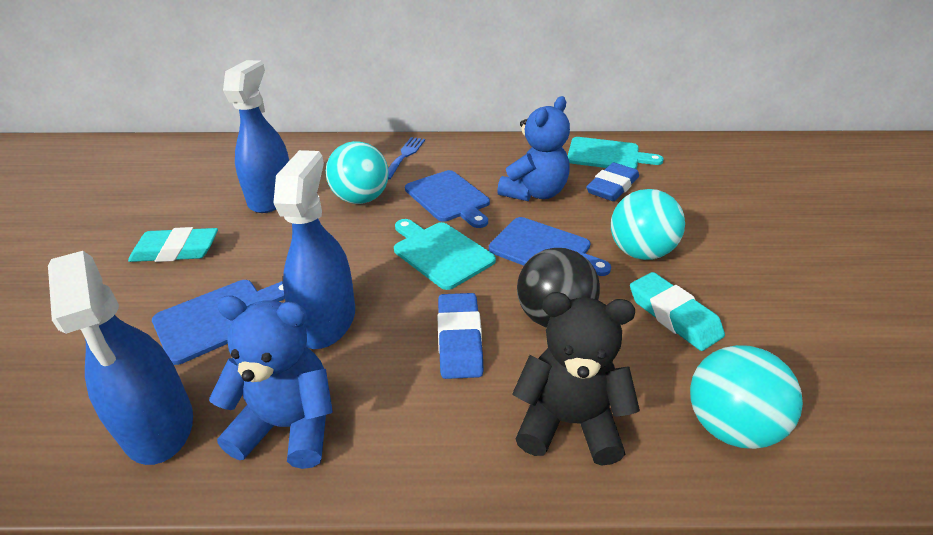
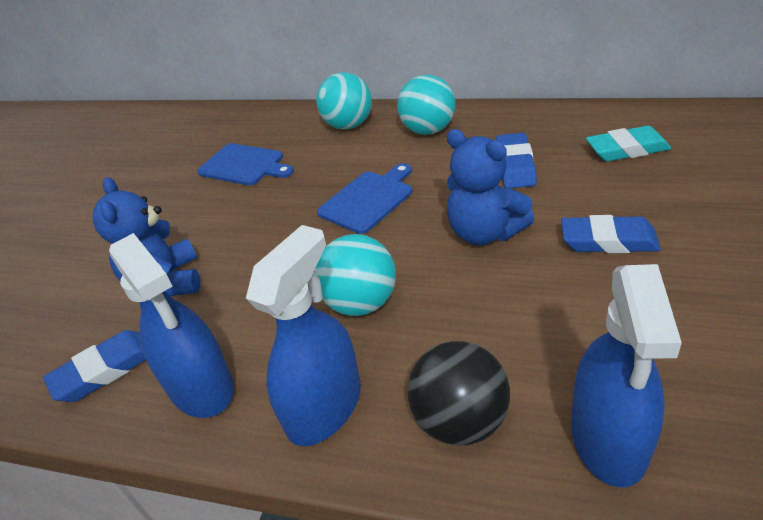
black teddy bear: [512,292,640,466] = 1 -> none = 0
blue cutting board: [152,280,285,365] [405,170,490,228] [489,217,611,276] = 3 -> [197,143,294,185] [317,163,412,234] = 2
blue eraser: [437,293,484,379] [586,163,639,201] = 2 -> [43,330,146,402] [496,133,537,188] [561,215,661,253] = 3
blue fork: [388,137,425,179] = 1 -> none = 0
turquoise cutting board: [394,219,496,290] [568,137,664,169] = 2 -> none = 0
turquoise eraser: [128,227,218,262] [630,272,725,351] = 2 -> [586,125,671,161] = 1

